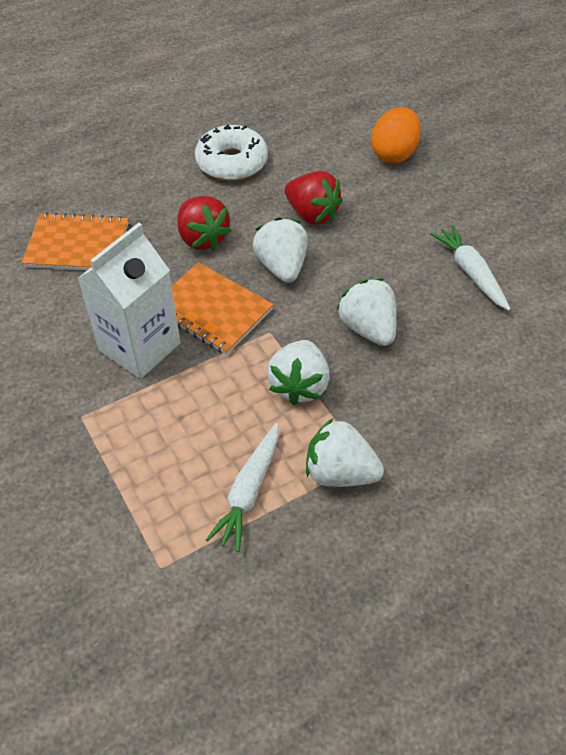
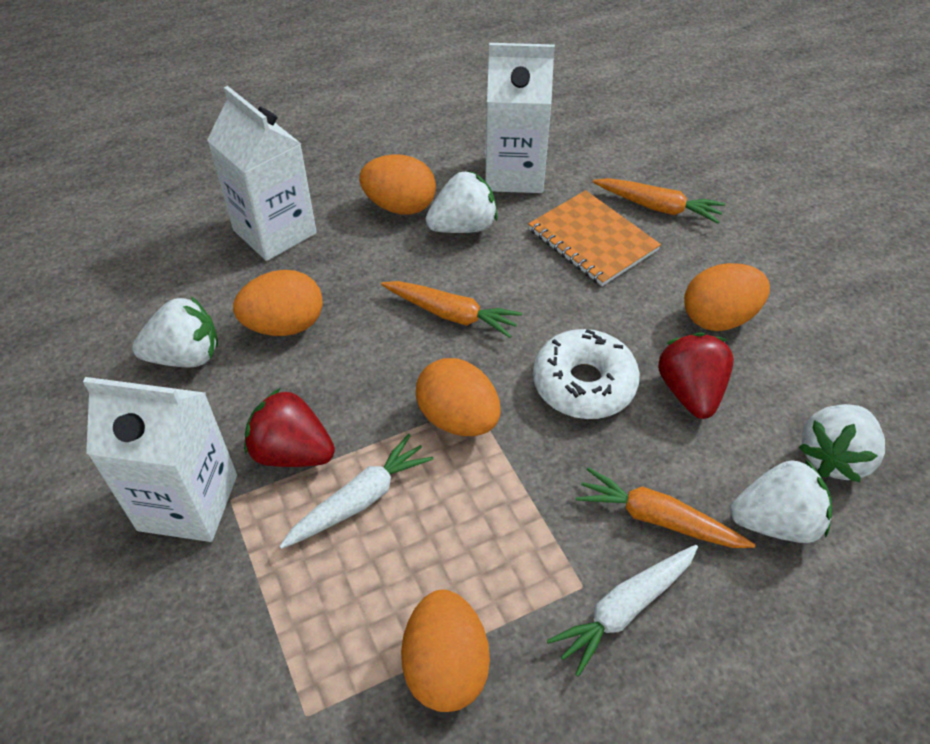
orange carrot: none = 0 -> [381,281,522,338] [576,468,755,548] [593,178,725,224] = 3
orange egg: [371,107,421,163] = 1 -> [233,270,323,336] [359,154,436,214] [401,590,490,712] [416,358,501,436] [684,263,770,331] = 5
orange notebook: [22,212,128,270] [172,262,274,355] = 2 -> [528,190,661,286] = 1
white carton: [77,223,180,379] = 1 -> [83,377,237,542] [207,86,317,261] [485,43,555,193] = 3

